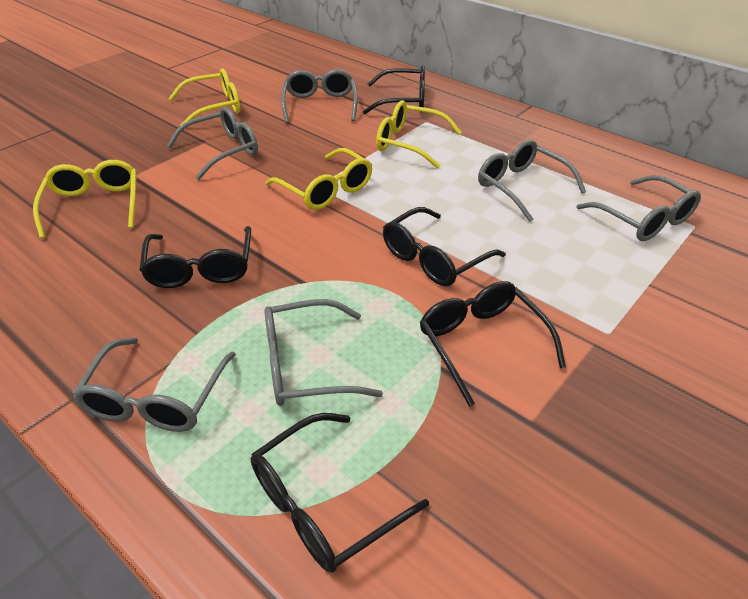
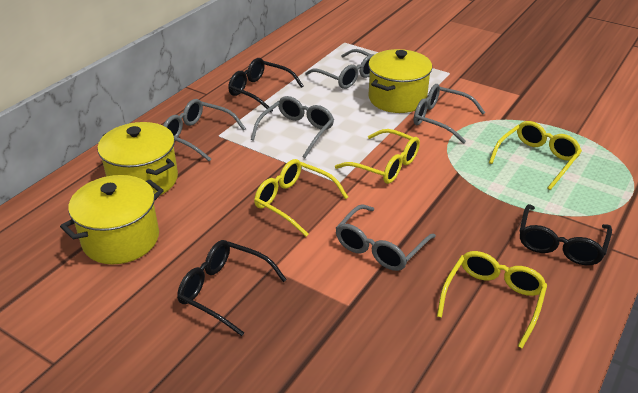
black glasses: [139,226,251,288] [251,413,429,573] [363,65,425,114] [383,207,506,286] [419,281,566,407] = 5 -> [177,240,287,336] [228,58,303,112] [520,204,612,265] = 3
grey glasses: [72,337,236,432] [167,107,258,180] [264,299,383,406] [281,69,358,123] [478,139,586,222] [576,175,701,241] = 6 -> [163,99,246,161] [251,96,334,158] [305,49,375,89] [336,205,436,271] [414,84,485,144] = 5
yellow pot: none = 0 -> [60,175,164,264] [97,122,178,195] [368,49,432,113] = 3

